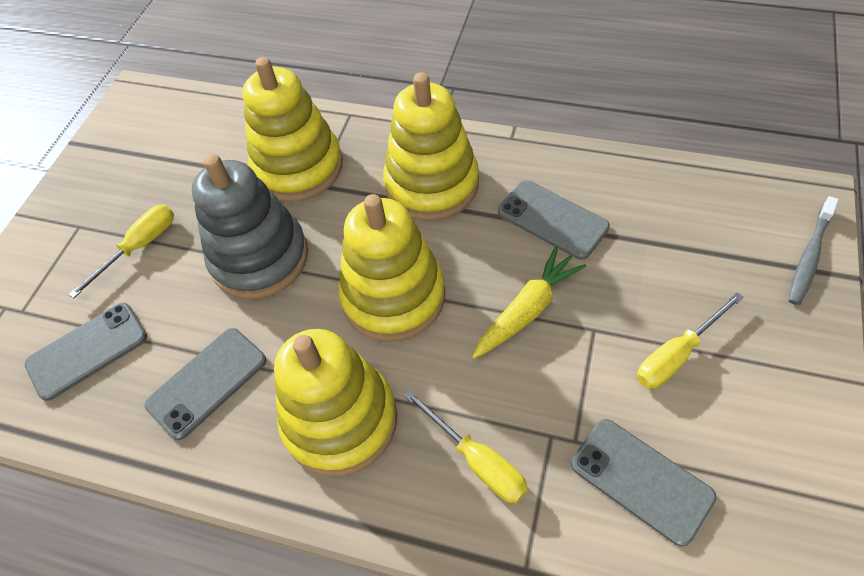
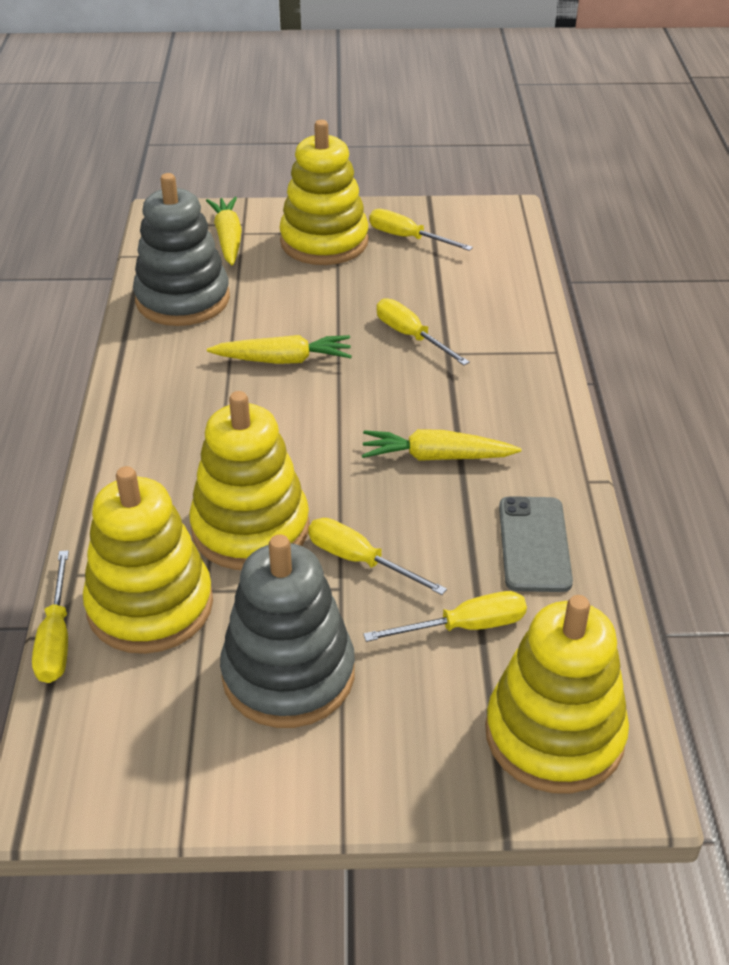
grey phone: [25,303,147,401] [144,328,266,440] [498,180,610,260] [571,419,716,547] = 4 -> [499,496,573,592] = 1
grey stacking toy: [192,154,308,299] = 1 -> [133,173,230,326] [220,534,355,728] = 2
grey toothbrush: [788,196,838,305] = 1 -> none = 0
yellow carrot: [472,246,586,359] = 1 -> [206,197,242,265] [207,335,352,364] [362,429,521,461] = 3
yellow screwdriver: [68,204,174,299] [404,390,528,503] [637,292,744,389] = 3 -> [32,550,69,683] [308,518,447,595] [363,591,527,642] [369,209,473,251] [376,298,470,365] = 5

